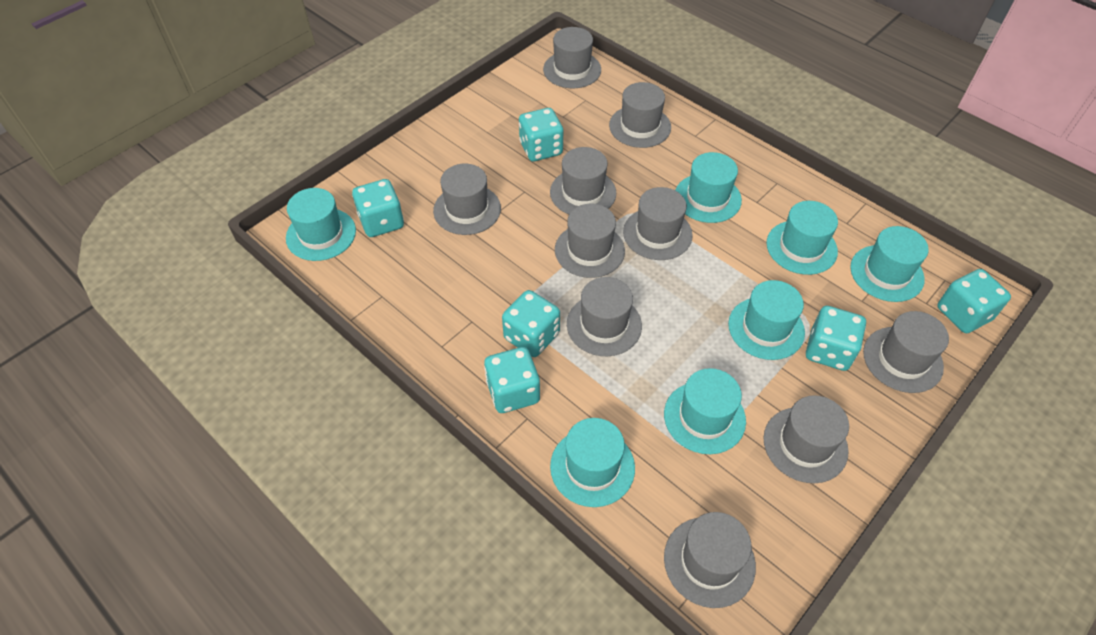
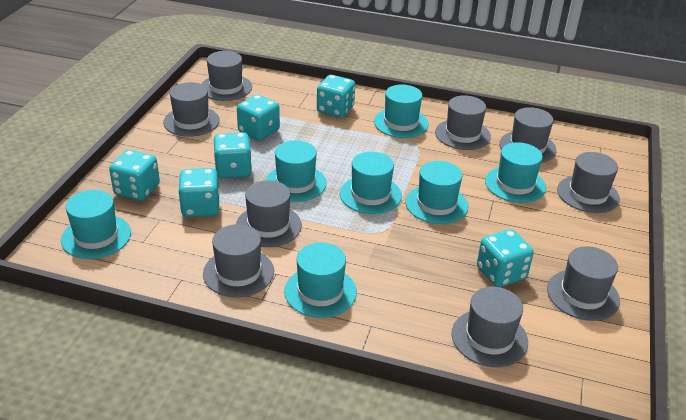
grey hat: [433,164,501,235] [543,27,601,88] [550,147,616,214] [555,204,625,278] [567,277,642,356] [609,82,671,148] [623,187,693,260] [664,512,756,608] [764,395,849,483] [863,311,949,393] = 10 -> [163,82,220,137] [201,51,252,101] [203,224,274,297] [236,180,302,247] [435,95,491,150] [451,287,528,367] [499,107,557,163] [547,246,620,321] [557,152,620,213] = 9

